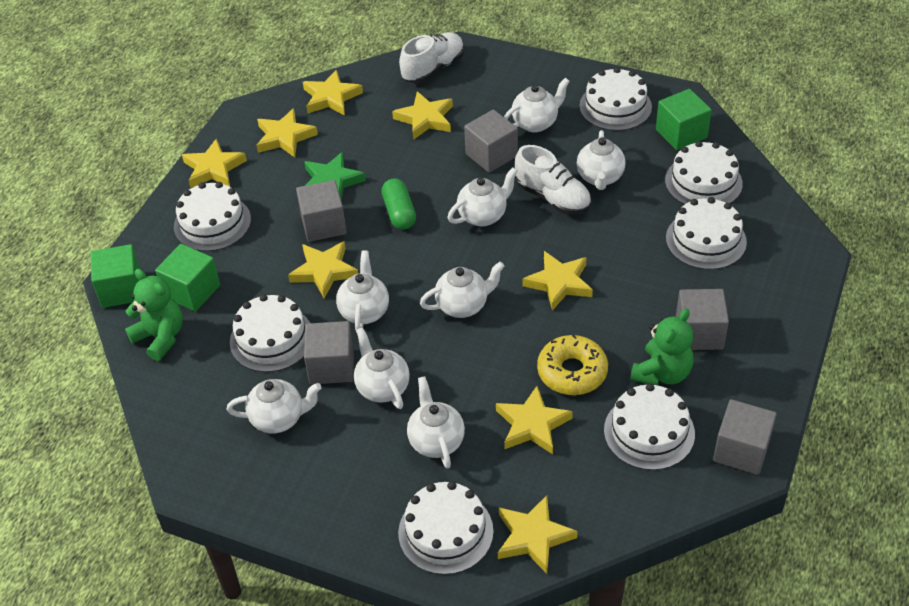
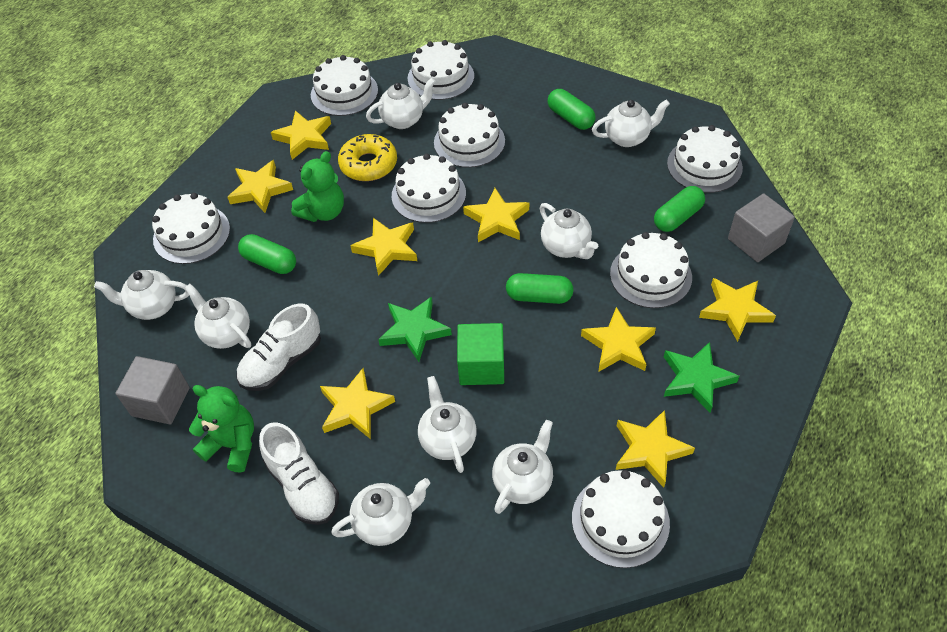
green capsule: [381,178,416,230] = 1 -> [238,234,296,274] [506,273,574,304] [548,89,595,130] [654,186,705,232] = 4
green cube: [91,244,140,308] [155,244,220,312] [656,89,712,150] = 3 -> [457,323,504,385] = 1
green star: [304,152,366,201] = 1 -> [378,297,452,362] [664,342,739,413] = 2
grey cube: [296,180,347,242] [304,321,354,384] [464,110,518,173] [676,289,729,350] [713,399,777,475] = 5 -> [115,356,190,424] [728,193,795,262] = 2
white cake: [174,182,251,251] [230,294,310,372] [398,481,494,575] [579,67,652,131] [604,383,695,470] [665,141,743,205] [666,197,747,270] = 7 -> [152,193,230,264] [311,55,378,116] [392,154,466,223] [408,40,474,100] [434,103,505,168] [572,470,670,568] [610,232,692,308] [667,125,743,193] = 8

